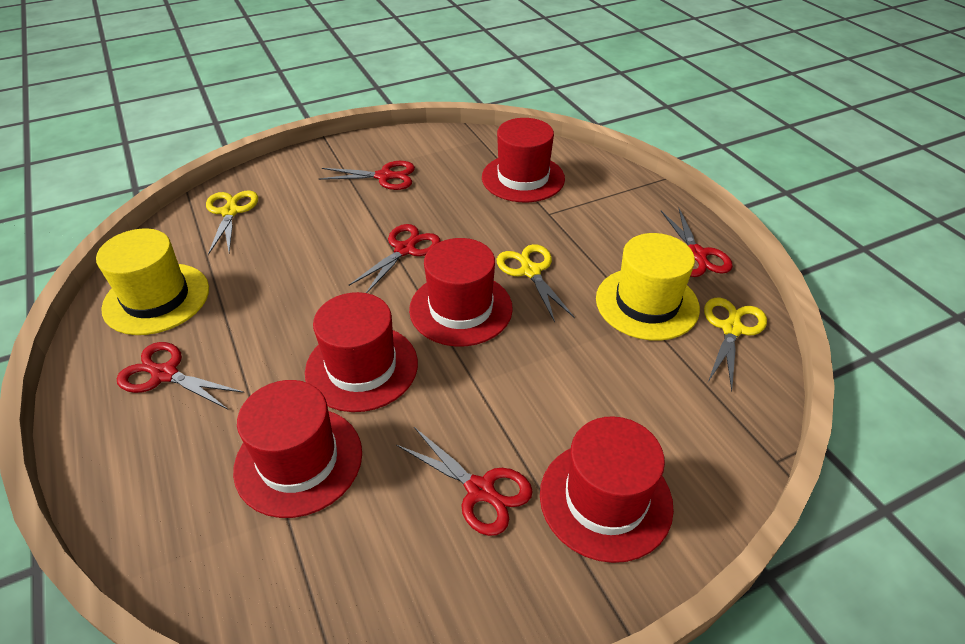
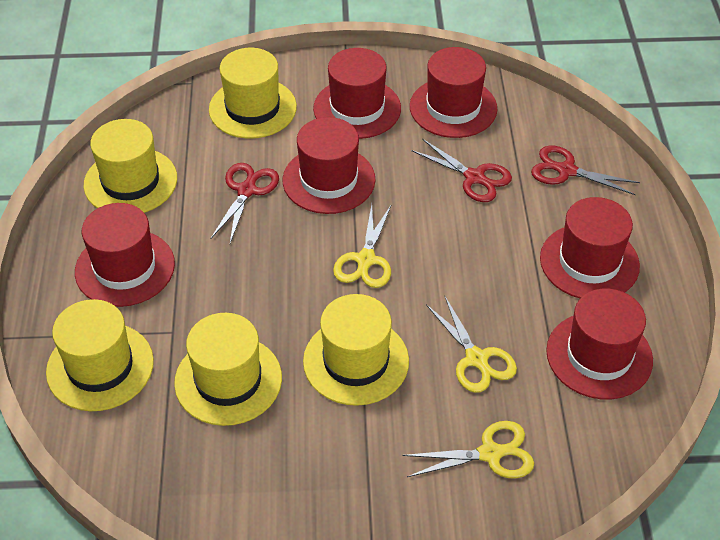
red hat: [233,380,362,518] [305,292,418,412] [409,238,513,346] [482,118,565,202] [540,416,674,563] = 5 -> [75,203,175,307] [283,117,376,214] [313,48,401,139] [410,47,498,138] [540,197,640,298] [546,289,653,399] = 6
red scissors: [117,342,244,409] [319,161,415,190] [349,224,441,293] [396,427,533,536] [661,208,733,277] = 5 -> [210,163,279,243] [411,139,512,202] [531,146,640,195] = 3
yellow hat: [96,228,209,335] [596,233,700,341] = 2 -> [46,299,154,411] [84,119,177,213] [174,313,282,426] [209,48,297,139] [303,294,409,406] = 5

